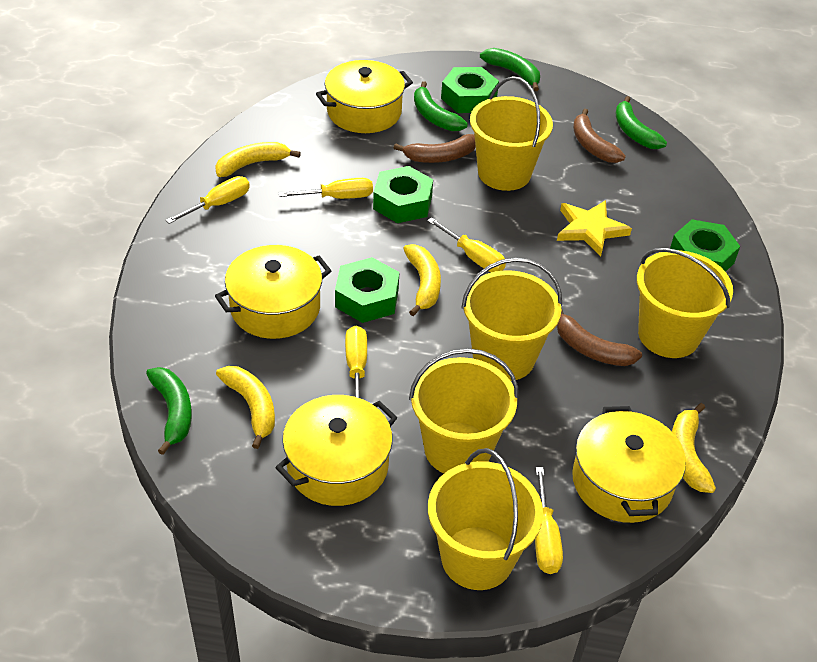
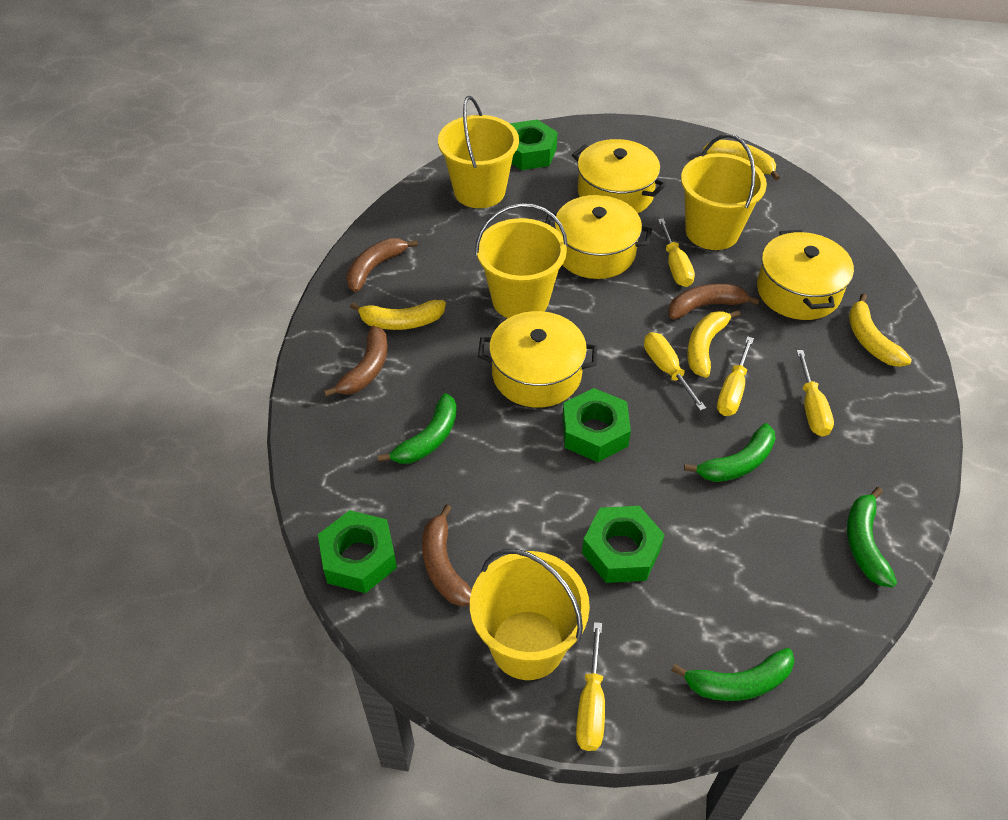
brown banana: [394,134,476,163] [557,308,642,366] [573,109,626,163] = 3 -> [324,326,388,397] [346,238,418,292] [422,504,472,606] [668,284,760,319] = 4
yellow bucket: [409,348,519,473] [428,448,543,590] [461,257,562,381] [470,76,553,191] [637,248,733,358] = 5 -> [438,96,519,208] [470,549,590,680] [475,203,568,318] [681,134,767,250] = 4
yellow star: [557,200,632,257] = 1 -> none = 0

